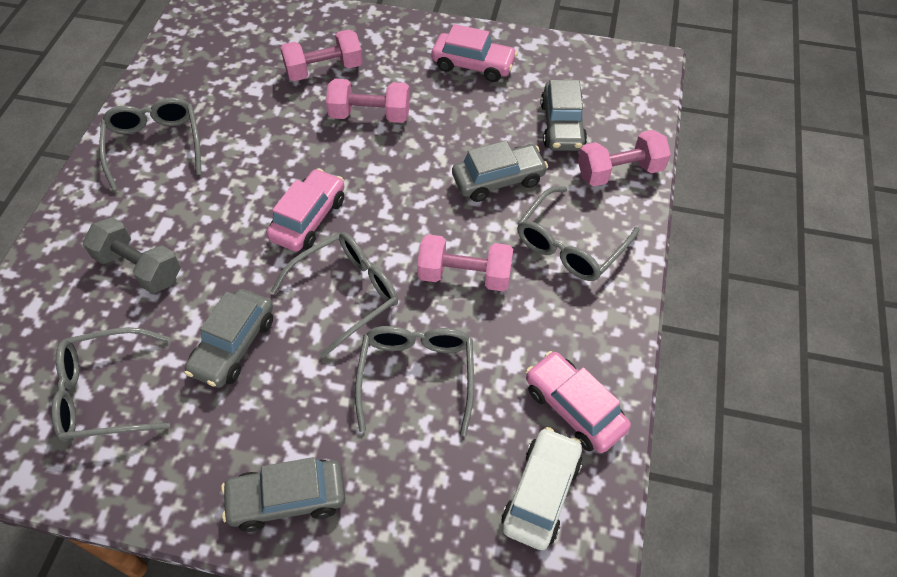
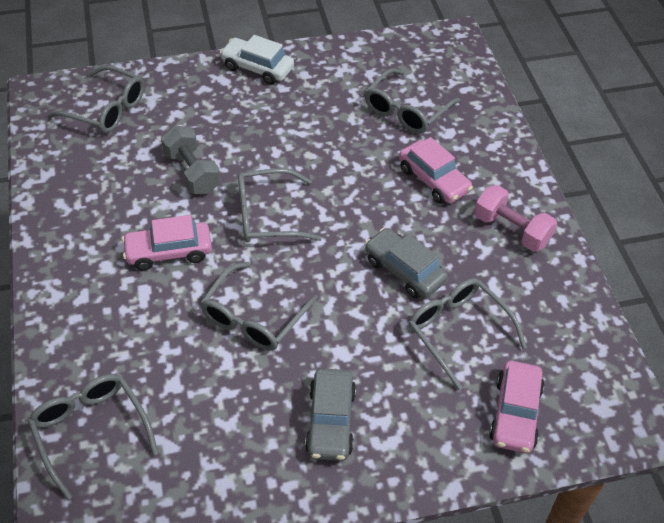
grey car: [184,289,273,388] [221,457,345,532] [452,140,548,202] [541,80,587,151] = 4 -> [305,368,356,461] [365,228,448,298] = 2
grey glasses: [51,327,170,442] [99,97,201,191] [271,232,398,358] [355,326,474,436] [517,186,639,281] = 5 -> [28,374,158,500] [48,65,144,133] [200,262,318,351] [238,168,322,243] [365,68,460,134] [409,278,527,390] = 6
pink dumbbell: [280,29,363,81] [326,79,410,123] [417,234,513,291] [578,130,671,186] = 4 -> [474,185,557,252] = 1

